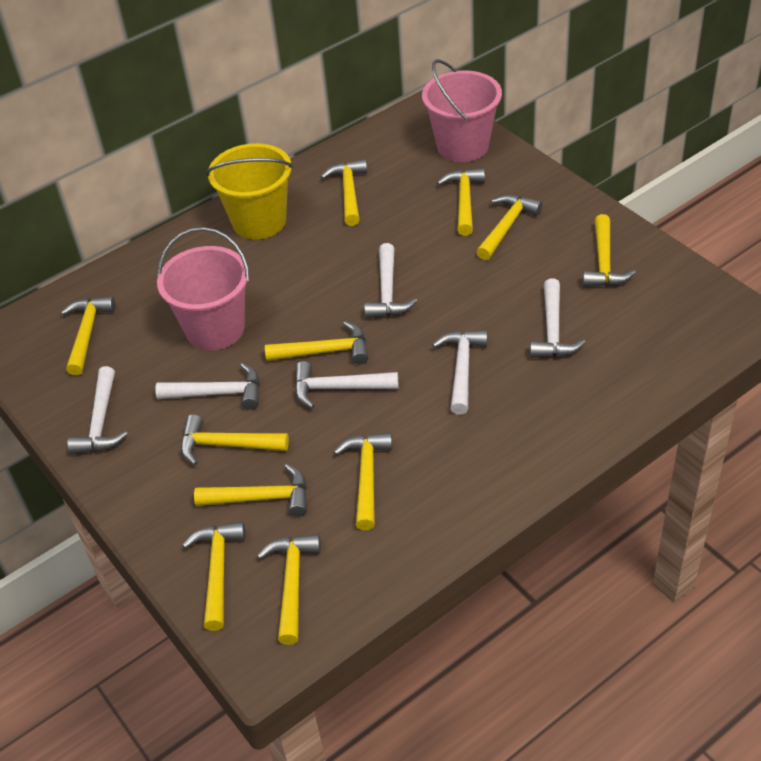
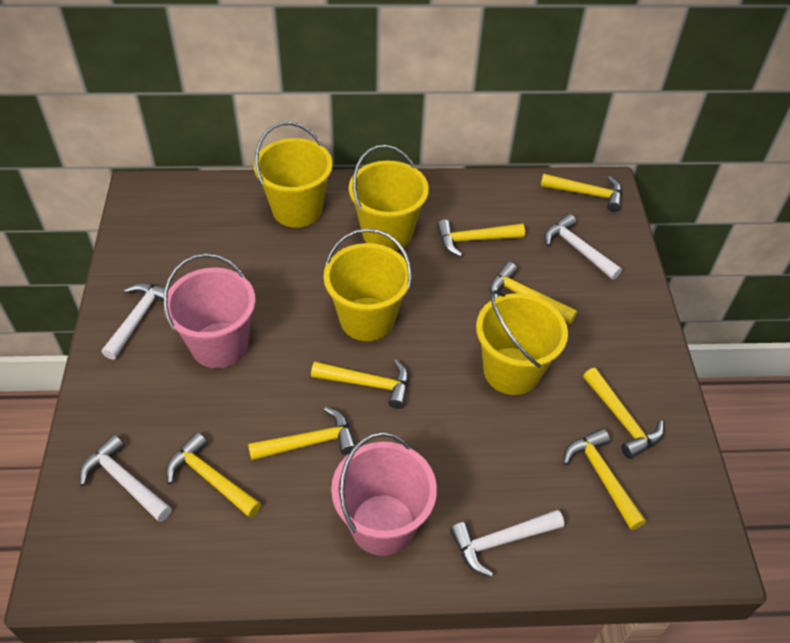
white hammer: [67,366,128,454] [155,363,260,410] [294,361,398,408] [364,243,417,319] [432,330,487,415] [530,279,586,358] = 6 -> [79,434,172,522] [102,283,169,360] [450,510,564,577] [544,214,622,280] = 4
yellow bucket: [206,143,293,240] = 1 -> [254,122,333,228] [323,228,412,341] [349,145,429,251] [476,290,568,395] = 4
yellow hammer: [61,297,115,375] [181,414,289,465] [182,522,245,631] [194,464,307,517] [257,534,321,645] [265,321,369,364] [320,159,367,226] [333,433,393,530] [437,168,485,236] [476,194,542,260] [583,214,636,287] = 11 -> [166,432,261,518] [248,407,356,461] [311,360,409,409] [437,220,525,257] [490,262,577,324] [541,174,622,212] [563,428,646,530] [583,368,664,459] = 8

